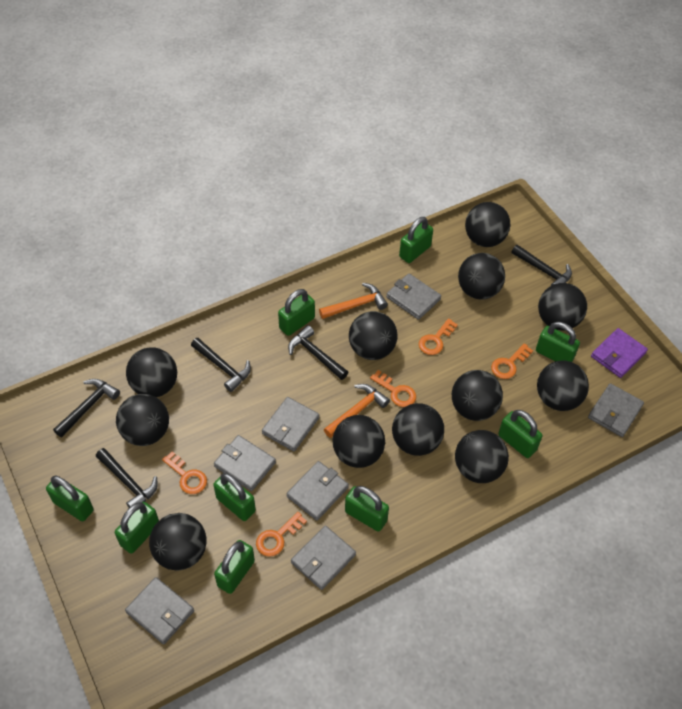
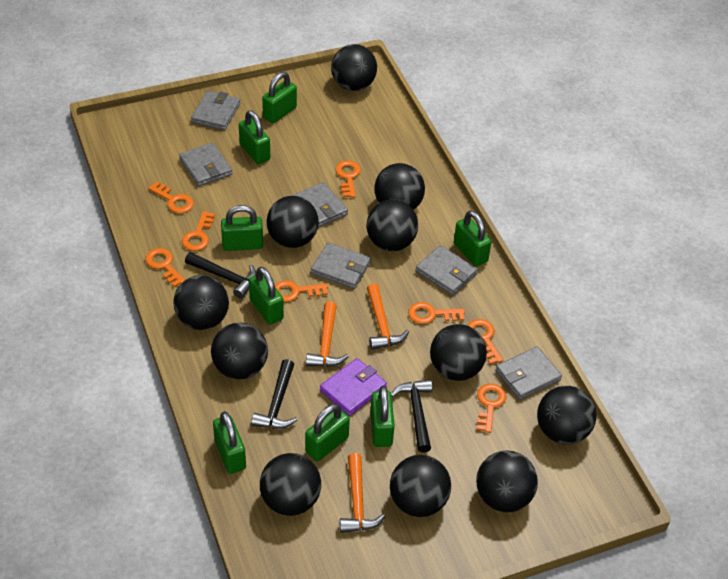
black ball: [116,394,169,446] [126,347,177,397] [149,513,207,571] [333,415,385,468] [349,311,398,360] [392,403,444,456] [452,370,503,421] [455,430,509,483] [458,253,505,300] [465,202,510,247] [537,361,589,411] [538,283,587,330] = 12 -> [173,275,229,330] [211,323,268,379] [260,453,321,516] [267,196,319,248] [331,44,377,91] [366,199,418,251] [374,163,425,210] [390,455,451,517] [430,324,487,381] [476,450,538,513] [537,386,597,444] = 11
black hammer: [53,379,120,437] [96,448,158,508] [191,338,251,392] [288,325,348,380] [512,245,572,286] = 5 -> [185,252,256,299] [251,359,297,429] [391,379,432,453] = 3
green padlock: [46,476,94,521] [115,502,159,554] [213,473,256,521] [214,540,255,594] [278,289,315,336] [345,486,389,532] [399,217,433,263] [498,410,543,458] [536,322,580,362] = 9 -> [213,411,246,474] [221,205,263,251] [239,110,270,164] [249,267,284,325] [262,72,297,123] [305,404,350,461] [370,386,395,447] [454,210,491,267] = 8
grey wallet: [125,577,194,644] [214,435,276,491] [262,397,319,452] [286,461,349,521] [291,526,356,590] [386,273,441,320] [588,383,644,437] = 7 -> [179,143,232,186] [191,91,240,130] [292,182,348,228] [311,242,371,289] [415,245,478,295] [495,347,562,400] = 6
orange hammer: [319,283,388,319] [324,384,390,438] = 2 -> [306,301,349,367] [340,453,386,533] [367,284,409,350] = 3
orange key: [162,451,207,494] [256,512,307,557] [370,370,416,407] [419,318,458,355] [491,343,533,379] = 5 -> [145,248,185,287] [148,181,194,213] [182,211,215,251] [275,280,328,302] [335,160,361,198] [408,302,465,324] [467,319,503,364] [477,384,507,433] = 8

